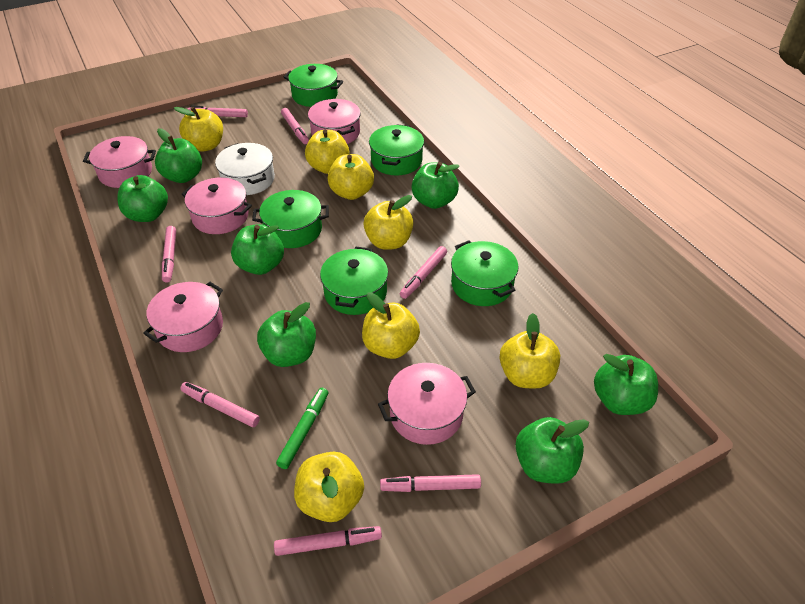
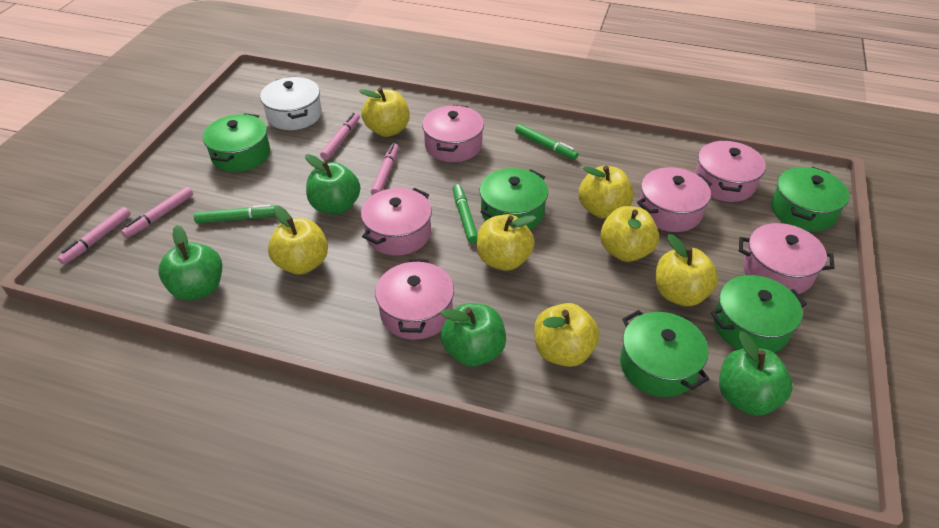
green apple: [117,175,168,222] [155,128,202,183] [231,224,284,275] [257,302,316,367] [412,162,460,209] [515,417,589,484] [594,354,658,415] = 7 -> [159,225,222,300] [305,154,360,215] [440,303,506,367] [719,331,793,416] = 4
green marker: [276,388,328,469] = 1 -> [194,205,275,223] [453,184,478,243] [515,124,579,160] = 3
pink marker: [162,226,176,283] [180,382,260,427] [188,106,248,117] [274,526,382,556] [281,108,309,144] [380,474,481,492] [400,246,447,299] = 7 -> [58,207,131,265] [121,187,193,238] [320,113,360,160] [371,143,399,195] = 4
pink pot: [83,136,156,188] [143,282,223,352] [181,177,252,234] [308,99,361,144] [378,363,476,445] = 5 -> [361,188,432,256] [375,259,454,340] [422,105,484,162] [637,167,712,232] [695,139,766,202] [739,223,835,294] = 6

